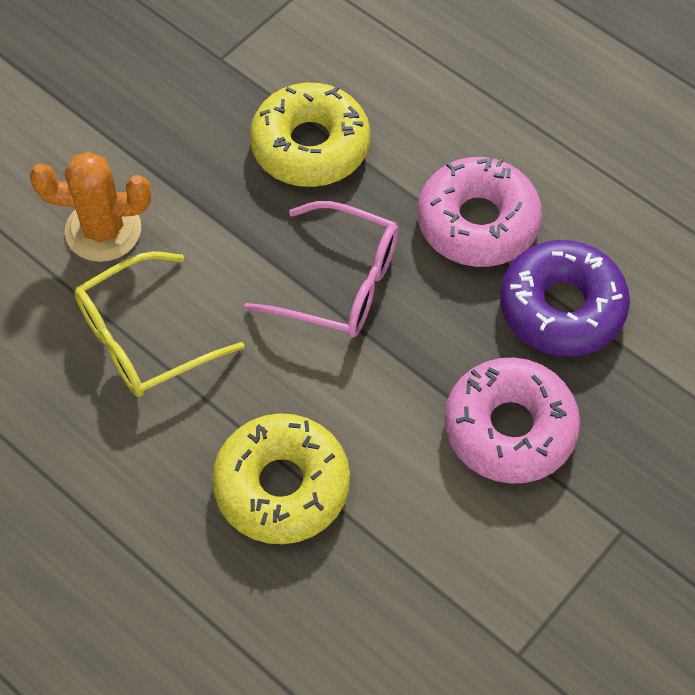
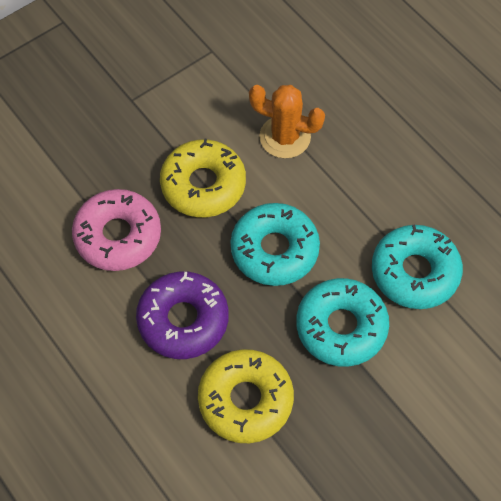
pink donut: [417,157,542,267] [445,358,580,484] = 2 -> [72,189,161,271] = 1
pink glasses: [244,201,399,337] = 1 -> none = 0
turquoise donut: none = 0 -> [230,203,320,286] [296,278,389,367] [372,225,463,309] = 3
yellow glasses: [74,251,244,397] = 1 -> none = 0

